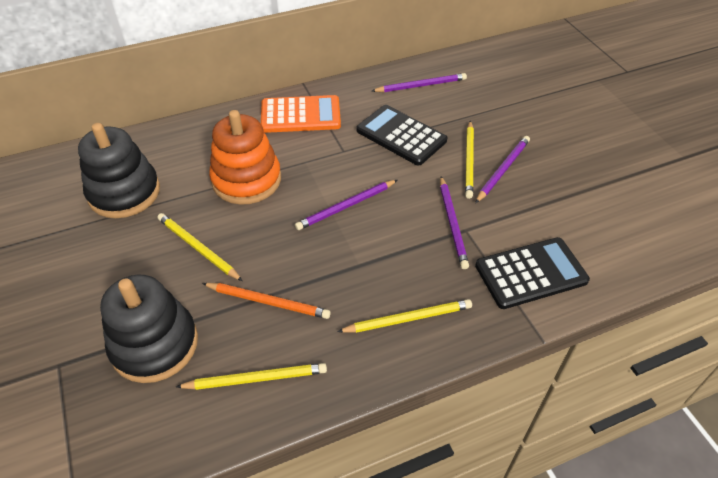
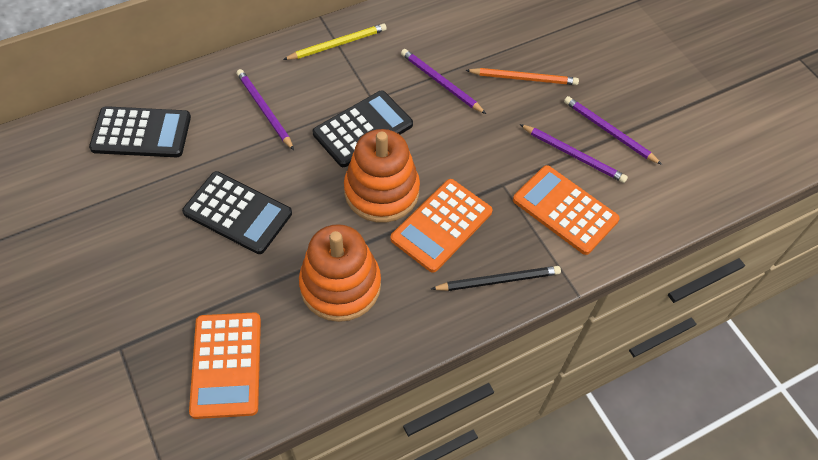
black calculator: [357,105,447,166] [475,237,590,309] = 2 -> [89,106,191,157] [182,171,292,254] [313,91,413,167] = 3
black pencil: none = 0 -> [431,266,561,291] = 1
black stacking toy: [78,123,160,218] [100,275,198,383] = 2 -> none = 0
orange calculator: [261,95,341,133] = 1 -> [189,312,261,419] [390,179,493,273] [513,165,620,255] = 3
orange stacking toy: [209,110,281,205] = 1 -> [299,224,381,322] [344,129,420,223] = 2
yellow pencil: [157,213,243,281] [176,363,327,390] [337,299,472,333] [465,121,474,199] = 4 -> [283,24,387,60] = 1

